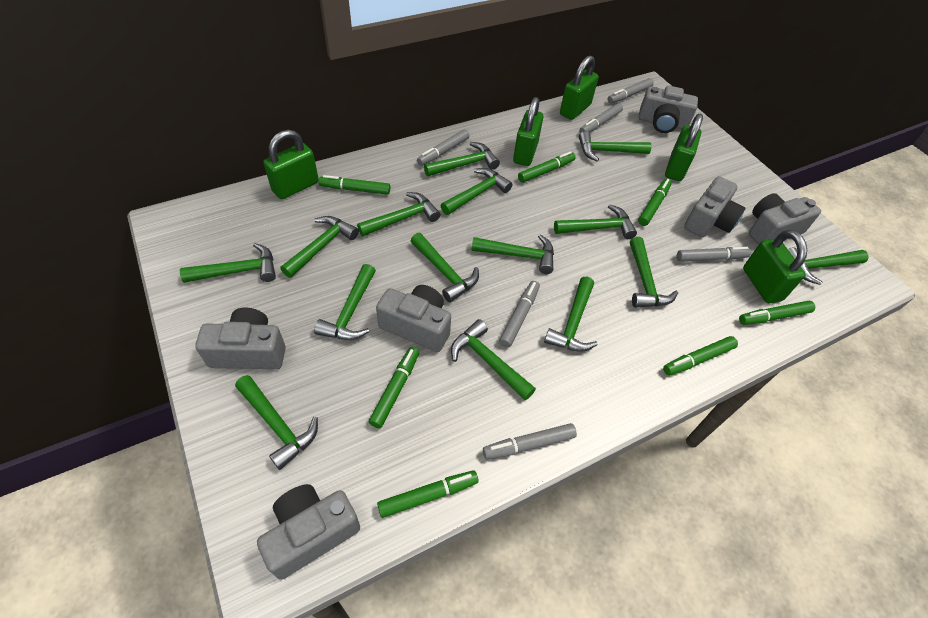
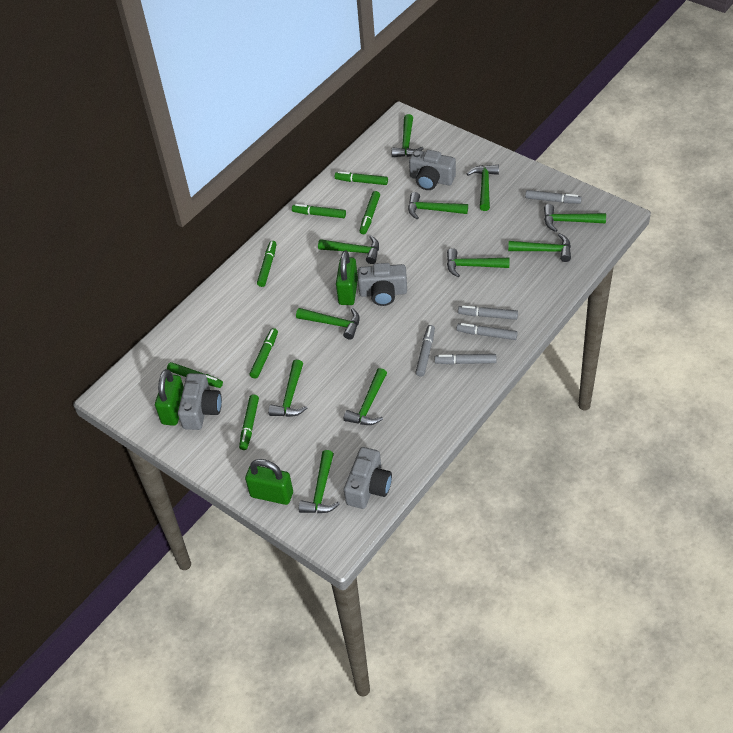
green hammer: [180,243,276,283] [235,375,318,470] [280,216,359,278] [314,264,376,340] [357,192,440,236] [411,233,479,302] [424,142,500,176] [440,168,513,215] [451,319,536,400] [471,234,554,274] [544,276,598,352] [554,204,637,239] [579,131,651,161] [630,237,678,308] [788,247,869,285] = 15 -> [268,360,307,417] [296,308,360,340] [299,450,340,513] [318,235,379,264] [344,368,387,425] [392,114,424,157] [408,192,468,219] [447,248,510,277] [467,165,499,211] [508,233,571,262] [544,204,606,232] = 11
green padlock: [263,130,319,199] [513,97,543,166] [560,55,599,120] [665,114,703,181] [743,230,807,303] = 5 -> [155,369,184,426] [245,459,293,505] [336,251,358,305] = 3
grey camera: [195,307,286,369] [257,484,360,580] [376,285,451,352] [639,85,698,133] [684,176,745,237] [749,193,821,244] = 6 -> [178,373,222,430] [344,447,392,509] [358,263,407,306] [409,150,456,190] = 4
grey marker: [417,129,469,166] [483,423,577,460] [499,281,540,348] [579,103,623,133] [608,78,654,104] [677,247,752,262] = 6 -> [415,325,435,376] [435,354,496,365] [457,323,517,340] [458,305,518,320] [525,190,582,204] = 5

